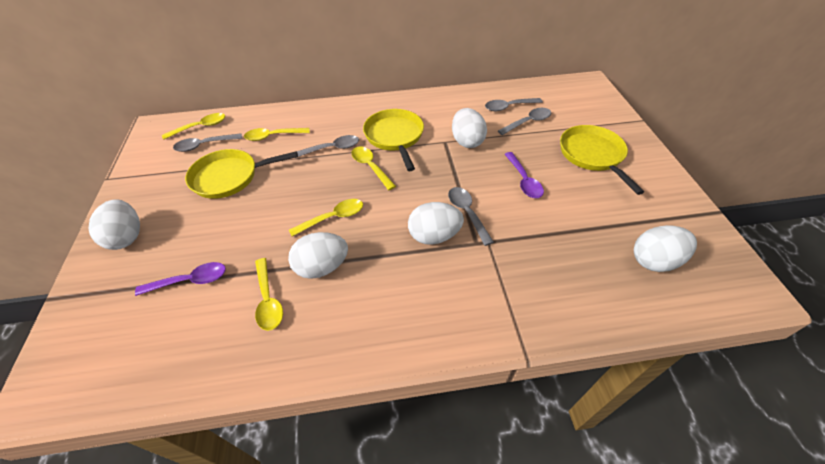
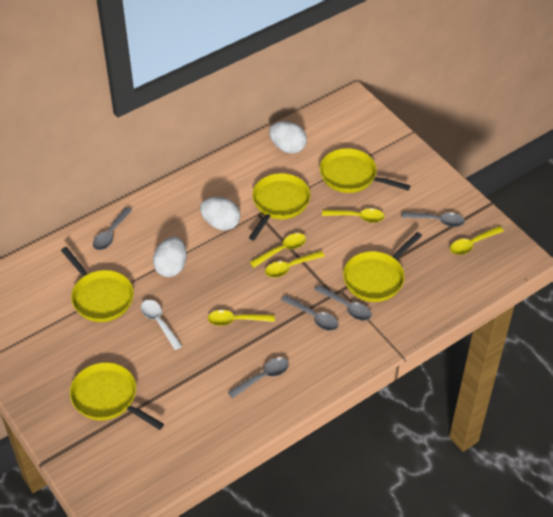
purple spoon: [135,262,226,296] [505,152,544,198] = 2 -> none = 0
white egg: [89,199,140,250] [288,232,348,279] [408,202,464,245] [452,108,487,148] [634,225,697,272] = 5 -> [153,237,187,277] [200,197,240,231] [269,121,307,154] = 3
white spoon: none = 0 -> [141,300,182,350] = 1
yellow pan: [185,149,298,199] [363,109,424,171] [560,125,644,195] = 3 -> [61,247,134,322] [70,362,164,430] [249,173,310,240] [320,148,410,193] [343,232,422,302] = 5

